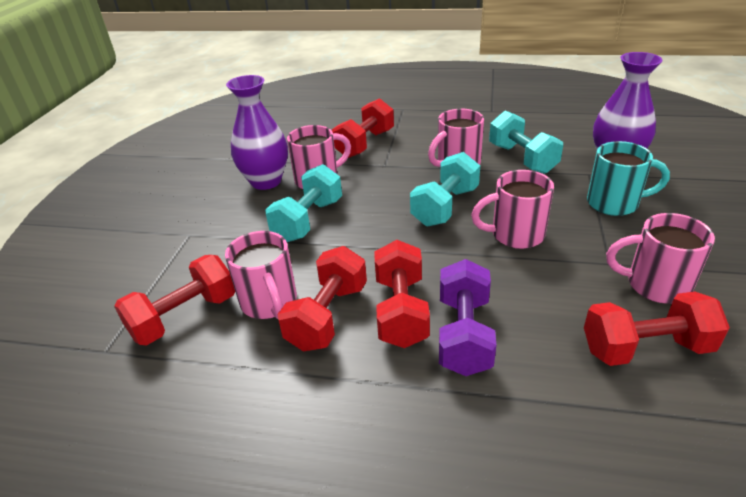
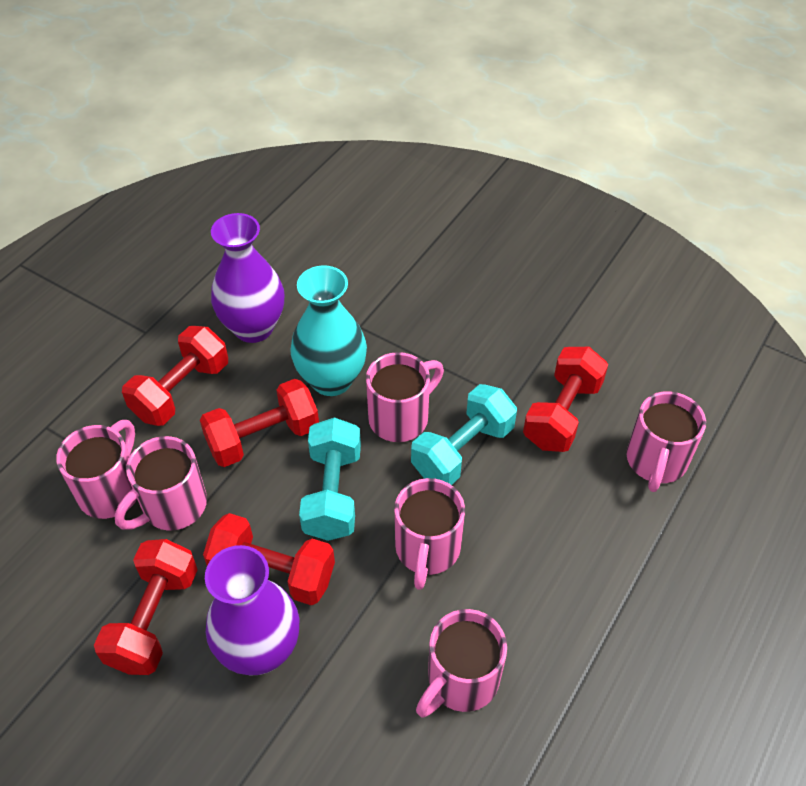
pink mug: [225,231,297,319] [287,125,351,189] [428,109,484,167] [471,170,554,249] [606,213,715,304] = 5 -> [56,420,137,519] [115,436,207,530] [366,352,444,442] [394,478,465,590] [416,609,507,718] [626,391,706,492] = 6
purple dumbbell: [439,259,496,376] = 1 -> none = 0
turquoise dumbbell: [265,164,342,242] [410,152,480,227] [489,111,563,174] = 3 -> [299,418,361,541] [411,384,517,485] = 2
turquoise mug: [587,141,670,216] = 1 -> none = 0
turquoise vase: none = 0 -> [290,265,367,396] = 1

